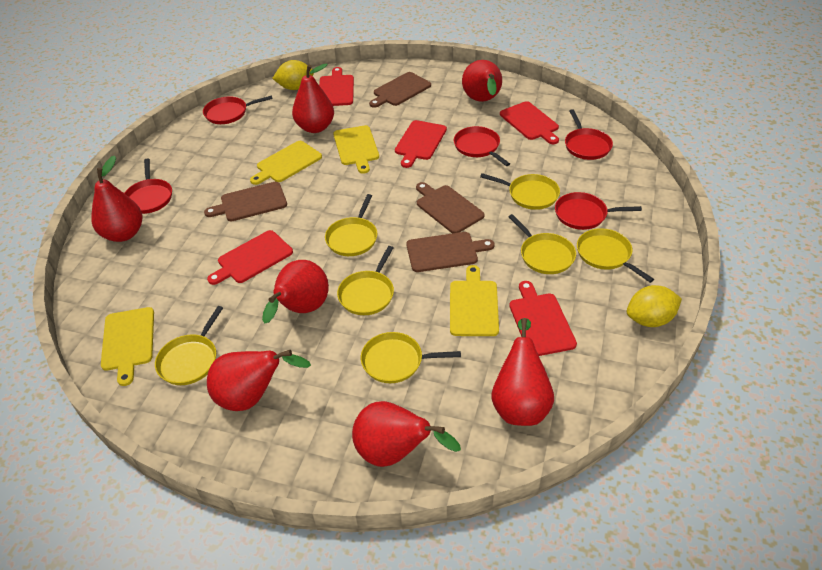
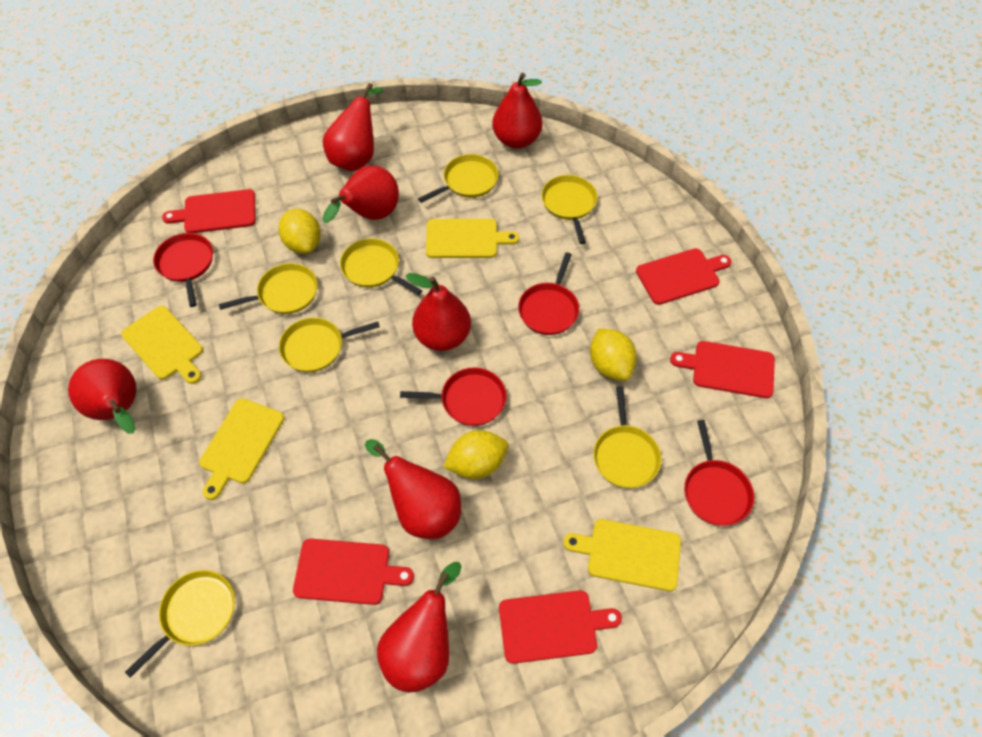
brown cutting board: [204,182,287,221] [369,72,431,108] [406,232,494,272] [416,182,485,233] = 4 -> none = 0
red pan: [125,158,172,214] [203,95,273,124] [454,126,510,166] [555,192,642,230] [565,109,613,160] = 5 -> [153,233,213,307] [400,367,507,426] [518,252,579,335] [684,420,754,526] = 4
yellow lemon: [272,60,314,90] [627,285,682,327] = 2 -> [279,209,321,254] [443,430,508,479] [590,328,637,381] = 3

